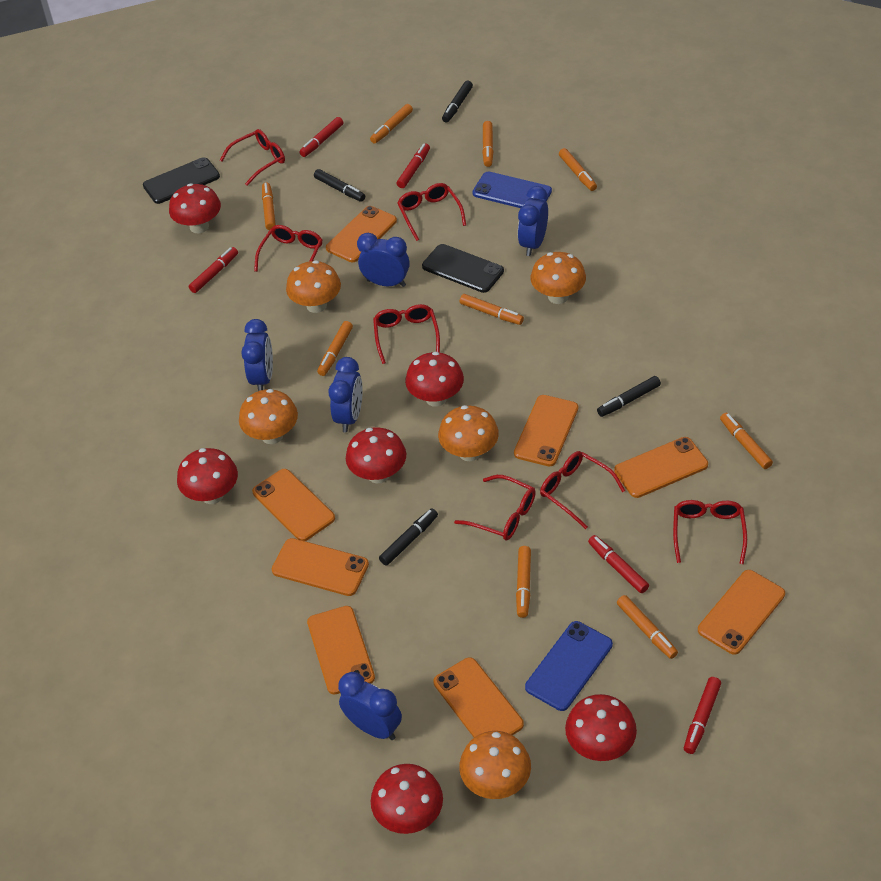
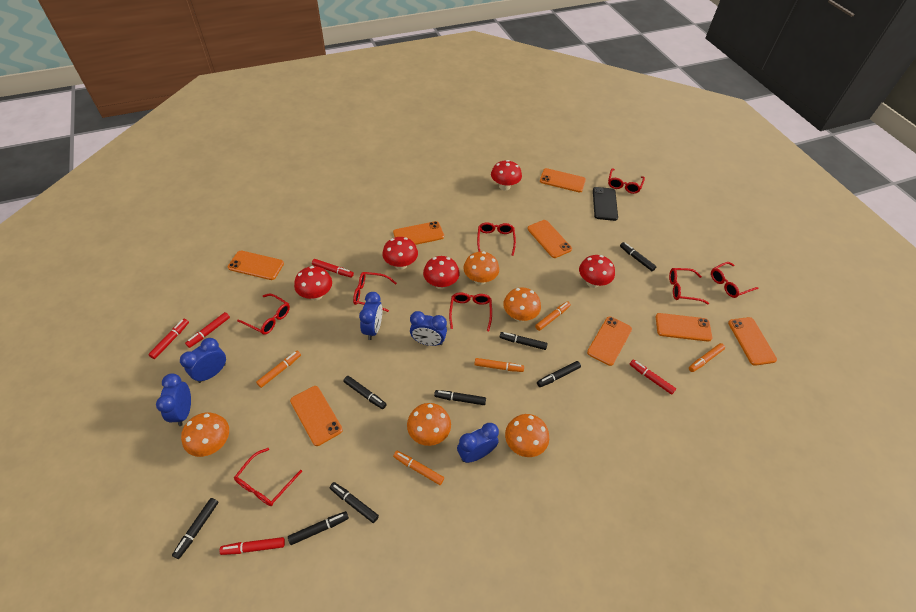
black marker: [314,169,365,202] [379,508,438,566] [442,81,473,123] [597,376,661,417] = 4 -> [172,498,218,559] [288,511,349,545] [330,482,379,523] [343,376,387,409] [434,390,486,405] [500,332,548,350] [537,361,581,387] [620,242,656,271] = 8
black phone: [143,157,220,204] [422,244,504,293] = 2 -> [593,187,618,221] = 1
blue phone: [472,171,552,208] [525,621,613,711] = 2 -> none = 0
orange marker: [262,183,276,230] [317,321,353,376] [370,104,413,144] [460,294,524,325] [482,121,494,167] [516,546,531,618] [559,148,597,191] [617,595,678,659] [720,413,773,469] = 9 -> [256,351,301,388] [393,451,444,485] [474,358,524,372] [535,301,571,331] [689,343,725,372] = 5
red glasses: [220,129,285,186] [254,225,322,272] [373,304,440,364] [397,183,466,241] [454,475,536,540] [540,451,625,529] [673,500,747,564] = 7 -> [234,448,302,506] [237,293,290,335] [353,272,397,312] [449,292,492,331] [477,222,516,256] [608,168,645,194] [669,268,709,304] [711,262,758,298] = 8
red mushroom: [169,183,221,233] [177,448,238,504] [346,427,406,484] [371,764,443,834] [405,352,464,407] [565,694,637,761] = 6 -> [294,266,332,300] [382,237,418,270] [423,256,460,289] [491,160,522,191] [579,255,615,288] = 5

